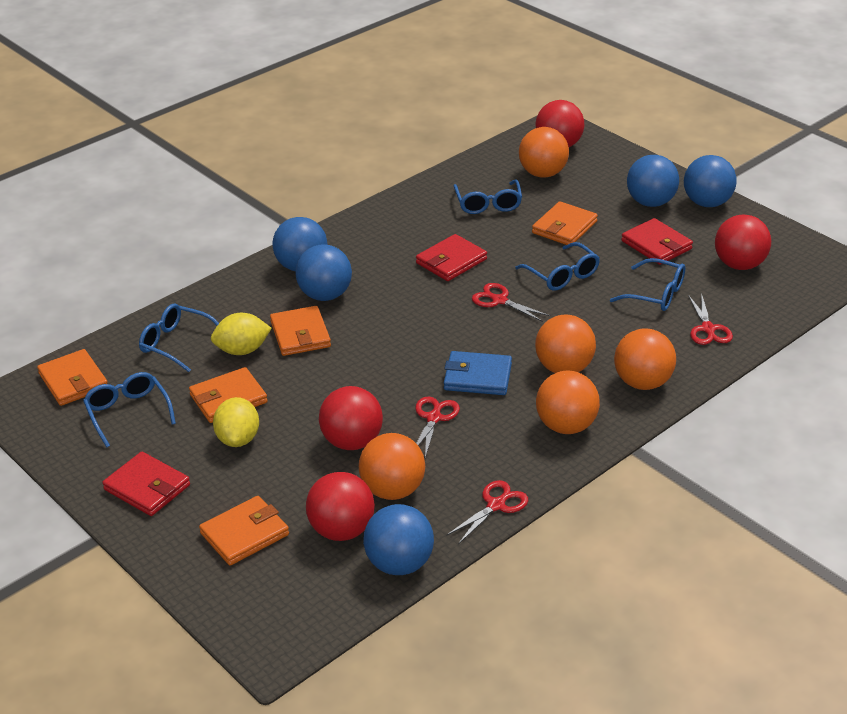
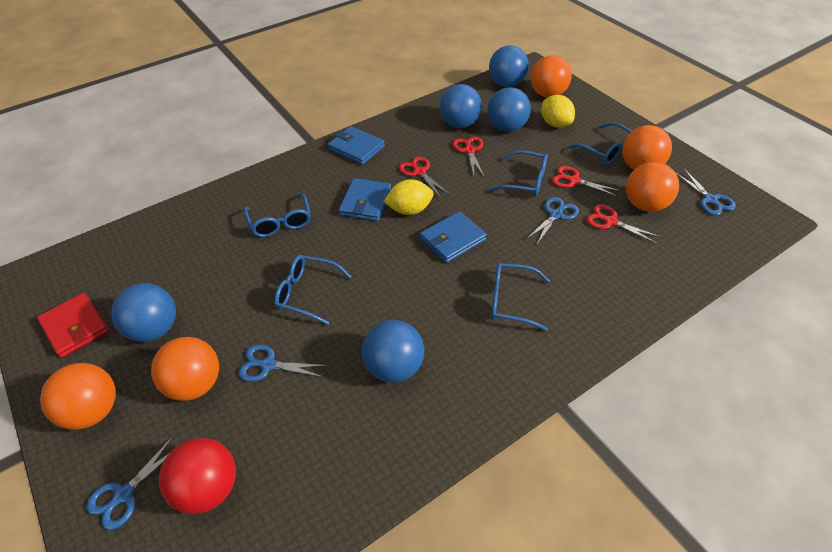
blue scissors: none = 0 -> [86,436,173,530] [239,344,328,382] [526,197,579,244] [675,169,736,215] = 4
blue wallet: [444,351,512,395] = 1 -> [328,126,385,165] [339,178,391,221] [420,211,487,263] = 3
orange wallet: [37,349,107,406] [189,367,268,423] [199,496,289,566] [270,306,331,356] [532,201,598,245] = 5 -> none = 0
red ball: [306,472,375,541] [319,386,383,450] [535,100,584,147] [715,215,771,270] = 4 -> [159,438,236,514] = 1
red wallet: [102,452,190,516] [416,234,487,281] [621,218,693,265] = 3 -> [37,293,109,358] = 1

